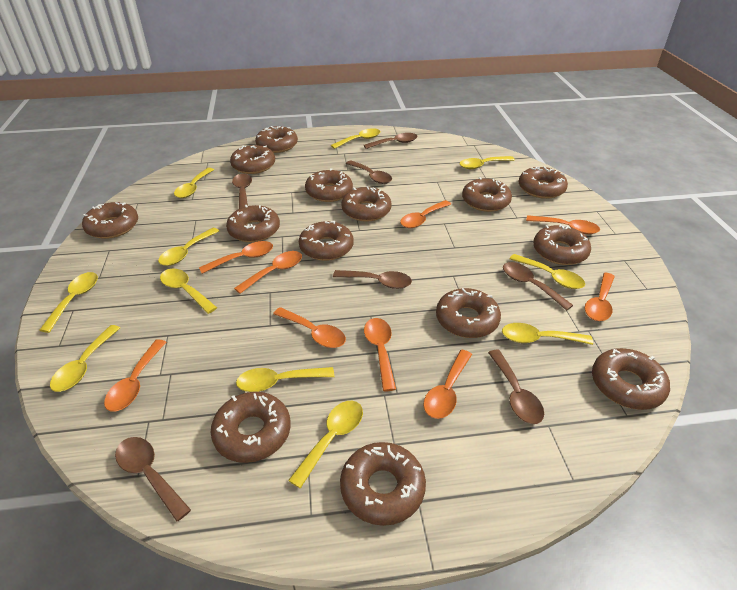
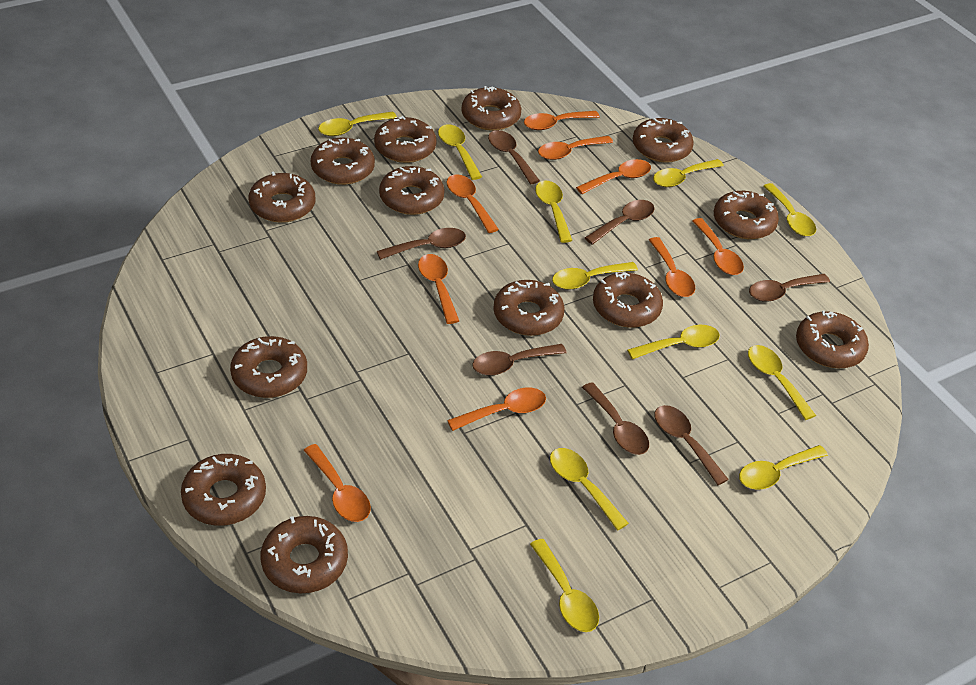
brown donut: [82,202,138,239] [210,392,291,463] [226,205,280,242] [230,145,275,174] [255,126,298,153] [299,221,353,261] [305,168,353,202] [340,442,426,526] [341,186,392,222] [436,288,501,338] [462,177,512,212] [519,166,568,199] [533,224,591,265] [592,348,670,410] = 14 -> [181,454,266,526] [230,336,307,398] [249,172,316,223] [261,516,348,593] [311,138,375,185] [374,116,437,163] [379,166,445,215] [462,86,521,131] [493,280,565,336] [593,272,663,327] [633,118,694,163] [714,191,779,239] [796,310,869,368] = 13

